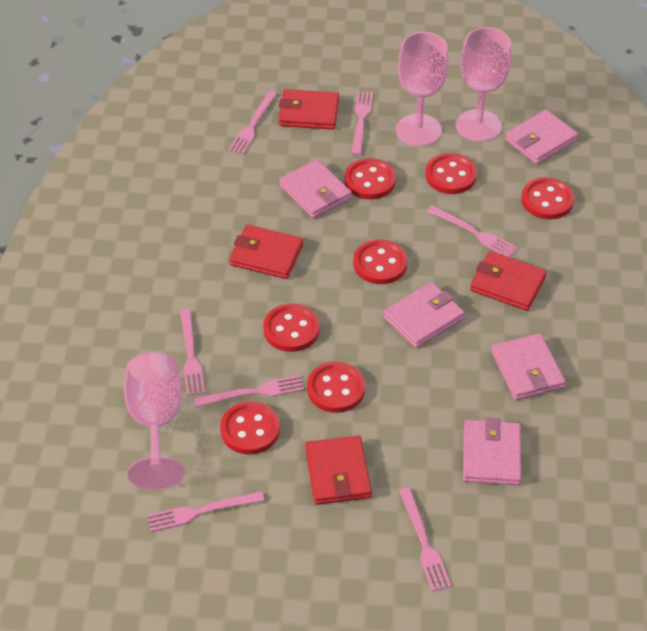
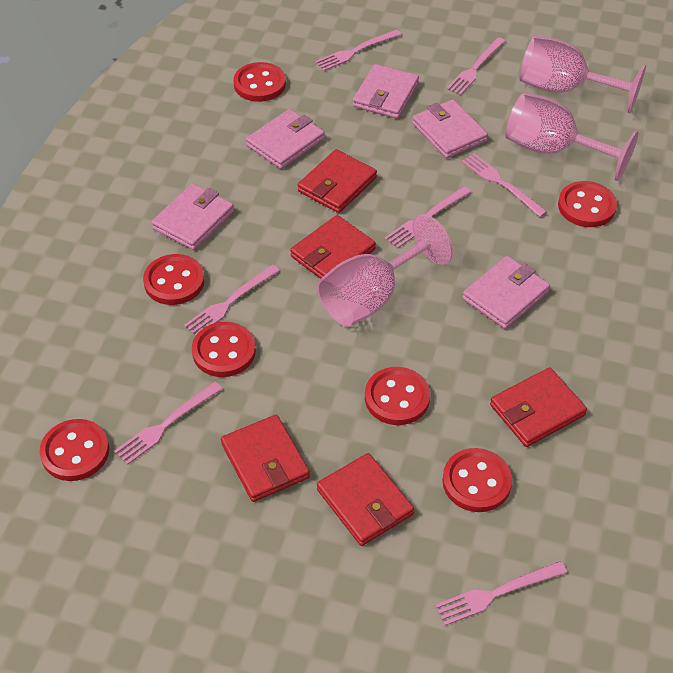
red wallet: [229,225,303,279] [279,89,339,130] [305,436,372,505] [470,251,547,311] = 4 -> [221,415,310,502] [290,215,376,279] [298,149,377,213] [317,453,414,546] [490,367,587,447] = 5

